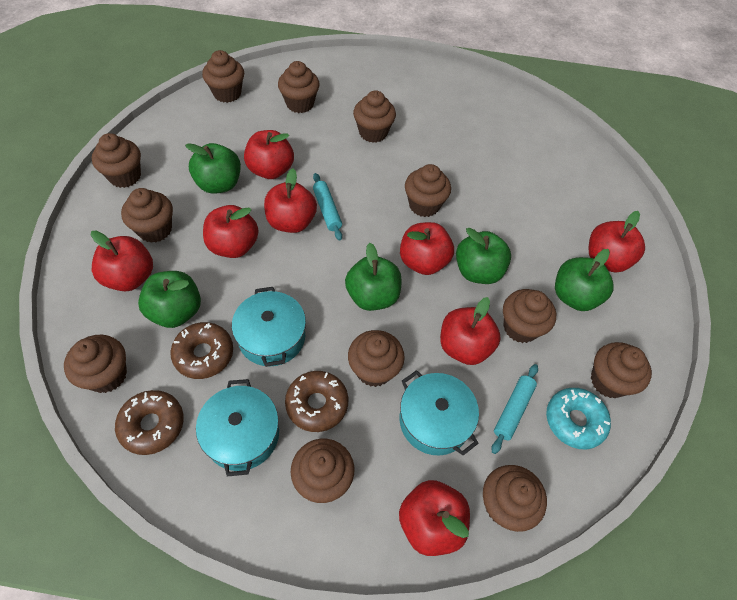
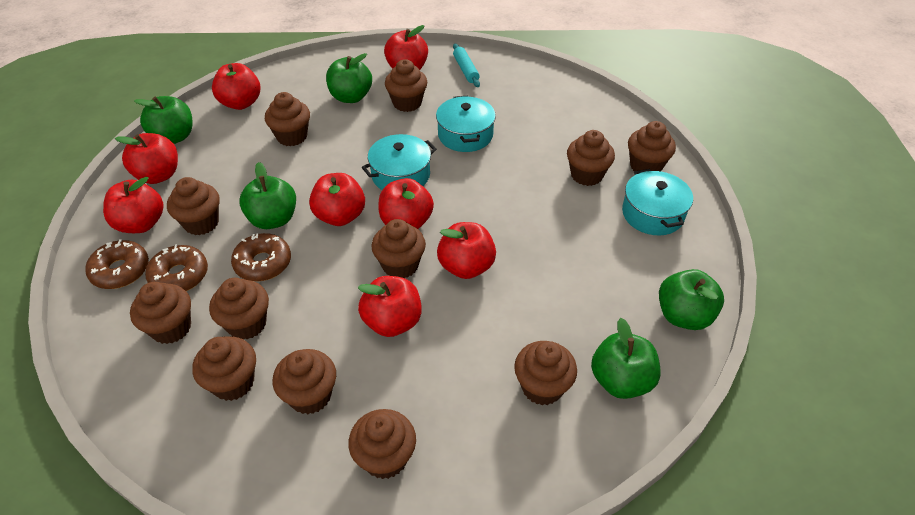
turquoise donut: [546,388,611,449] = 1 -> none = 0
turquoise rolling pin: [313,173,342,241] [492,364,538,454] = 2 -> [453,44,480,87] = 1

